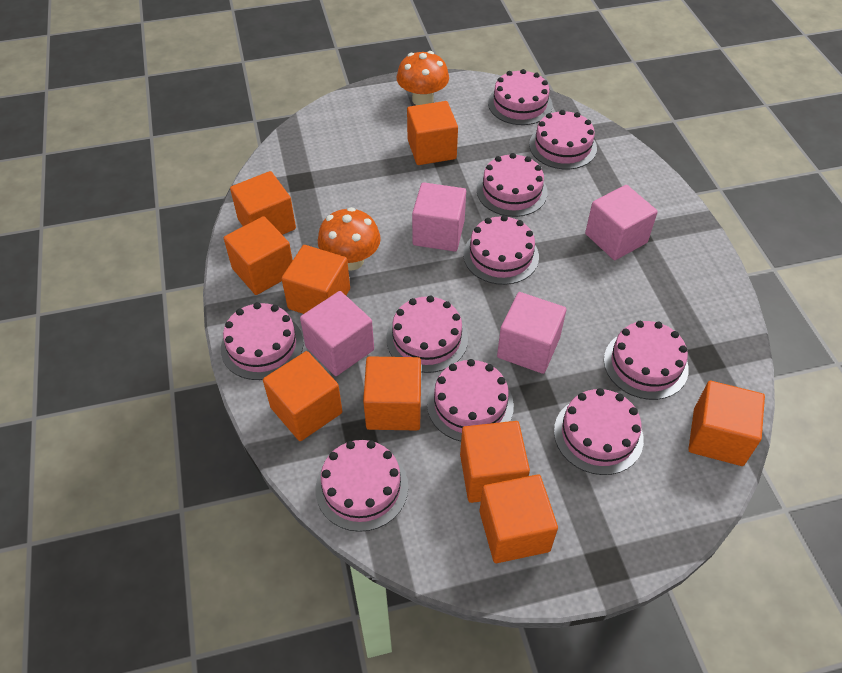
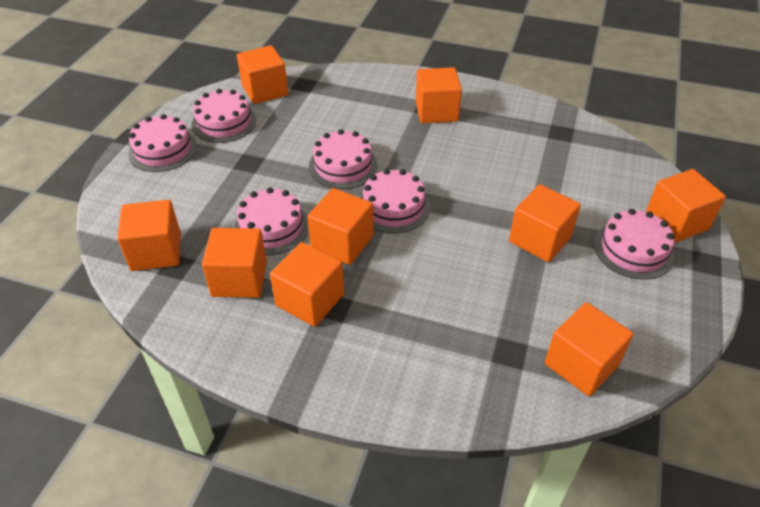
orange mushroom: [317,207,381,271] [397,51,449,105] = 2 -> none = 0
pink cake: [221,302,304,380] [316,440,408,532] [386,296,468,373] [427,359,514,441] [463,215,539,285] [477,153,548,217] [488,69,552,125] [529,110,597,169] [554,388,644,475] [604,321,689,400] = 10 -> [128,114,197,172] [191,89,256,143] [234,187,309,255] [309,129,378,189] [360,169,430,233] [594,209,674,280] = 6
pink cube: [300,291,374,376] [412,182,466,252] [497,292,566,374] [585,185,658,260] = 4 -> none = 0

